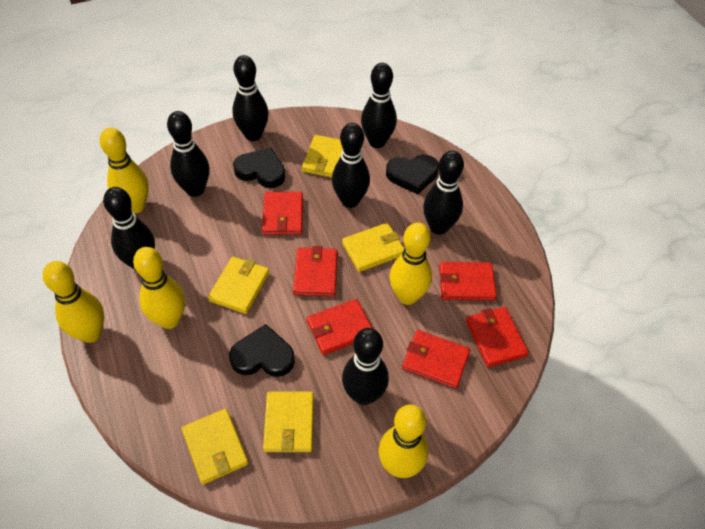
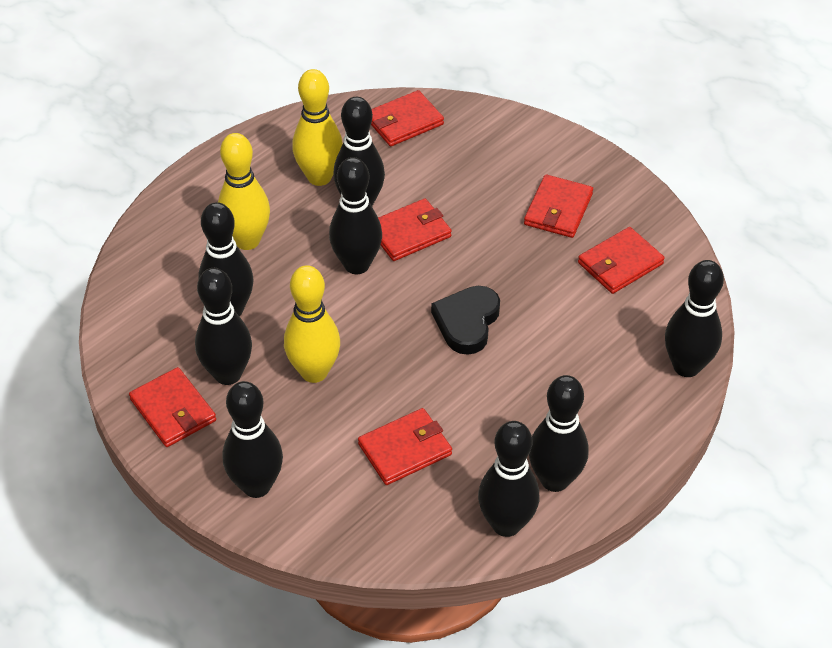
black bowling pin: [103,187,155,270] [167,111,210,197] [233,55,268,141] [332,123,370,208] [342,328,389,405] [361,63,397,148] [423,150,464,235] = 7 -> [195,268,252,385] [199,202,253,316] [222,381,283,498] [329,157,382,274] [333,97,385,206] [478,421,539,537] [529,375,589,492] [665,260,724,377] = 8
black heart: [229,324,295,377] [233,147,285,188] [386,155,439,195] = 3 -> [431,286,500,355] = 1
yellow bowling pin: [43,261,104,343] [100,128,149,213] [133,247,185,329] [379,404,429,478] [389,222,432,305] = 5 -> [218,133,270,250] [284,265,340,383] [292,69,343,186] = 3
yellow wallet: [181,408,248,485] [208,257,269,314] [263,391,314,452] [302,135,343,178] [342,223,404,272] = 5 -> none = 0

